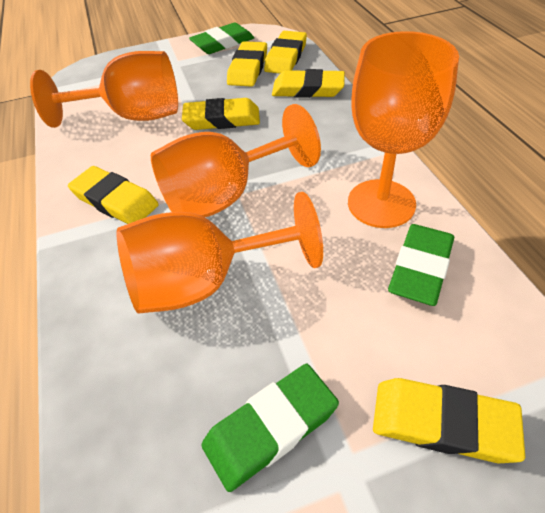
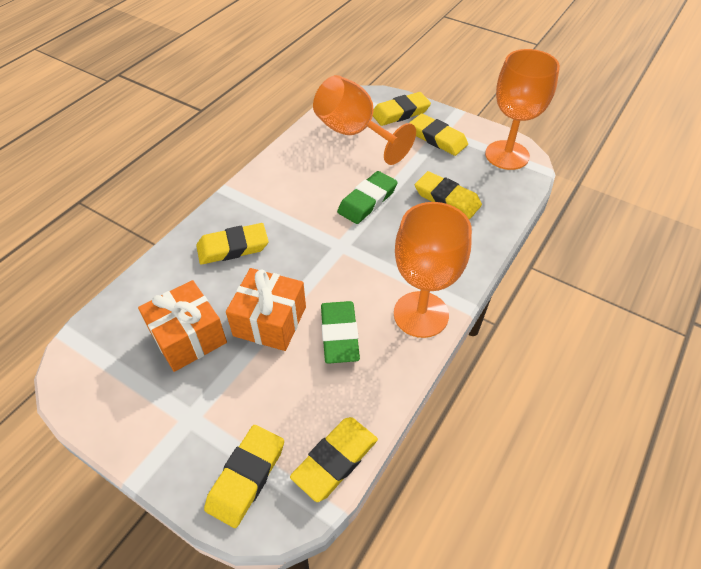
green eraser: [189,23,254,54] [202,364,339,492] [388,224,454,306] = 3 -> [321,301,360,364] [337,171,398,224] = 2
orange gift: none = 0 -> [138,280,227,372] [226,268,306,351] = 2
orange goblet: [30,51,178,128] [117,192,323,314] [151,104,321,217] [348,31,459,228] = 4 -> [313,75,416,165] [394,202,472,338] [485,49,560,170] = 3

